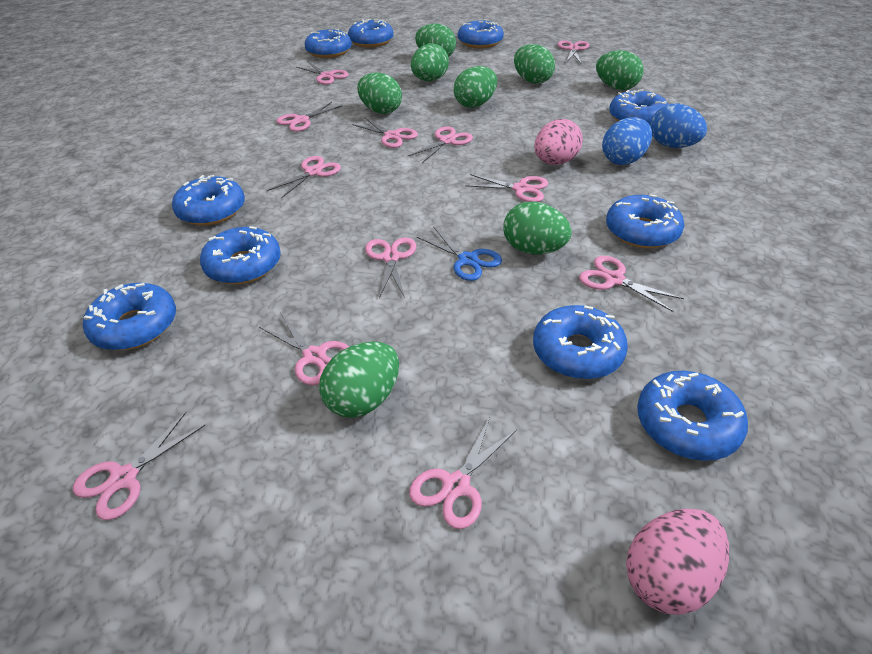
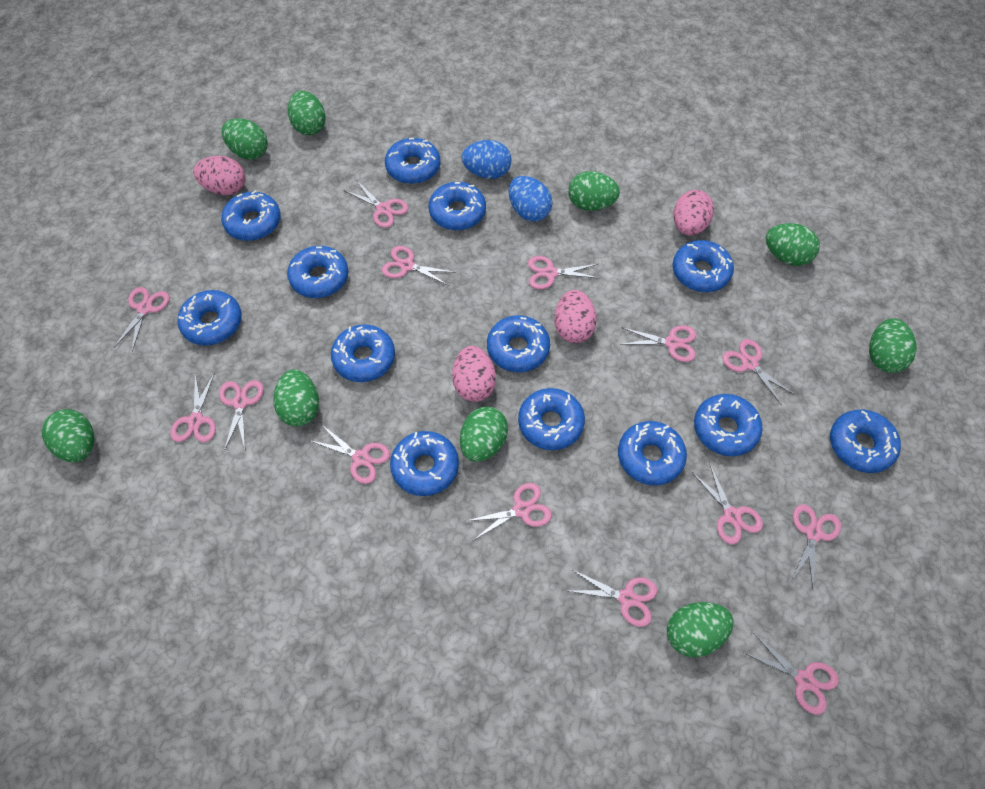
blue donut: [83,283,176,350] [172,175,245,225] [200,226,281,285] [305,29,352,58] [348,19,393,47] [458,19,504,48] [533,305,628,379] [606,194,684,248] [609,89,669,126] [637,371,748,461] = 10 -> [177,290,242,346] [221,190,281,241] [287,246,349,298] [331,324,395,382] [385,138,440,184] [390,431,459,496] [429,182,486,230] [487,315,550,372] [518,388,585,450] [618,421,687,486] [673,240,734,292] [694,394,763,456] [830,410,901,473] = 13
blue scissors: [417,226,502,281] = 1 -> none = 0
green egg: [319,341,399,418] [357,73,402,114] [411,43,449,81] [415,23,456,57] [454,66,497,108] [503,201,572,255] [514,44,555,84] [596,50,644,90] = 8 -> [42,409,94,462] [221,118,268,160] [273,369,319,427] [288,91,326,135] [460,407,508,462] [568,171,620,211] [667,602,734,658] [766,223,820,266] [869,318,917,373] = 9
pink egg: [534,119,583,165] [626,509,729,615] = 2 -> [193,156,245,195] [452,346,496,402] [554,290,597,343] [673,190,714,236] = 4
pink scissors: [73,412,205,520] [259,312,349,385] [267,156,341,198] [276,102,343,132] [296,61,348,85] [352,117,418,148] [365,237,416,298] [408,126,473,163] [409,417,517,529] [465,174,548,202] [557,40,590,63] [579,256,684,312] = 12 -> [114,287,170,351] [170,372,216,442] [219,380,264,451] [311,424,390,484] [345,180,408,228] [382,246,454,286] [466,483,552,540] [528,256,599,289] [569,570,657,627] [620,325,696,362] [692,463,763,544] [722,339,795,405] [742,634,839,715] [791,504,841,589] = 14

